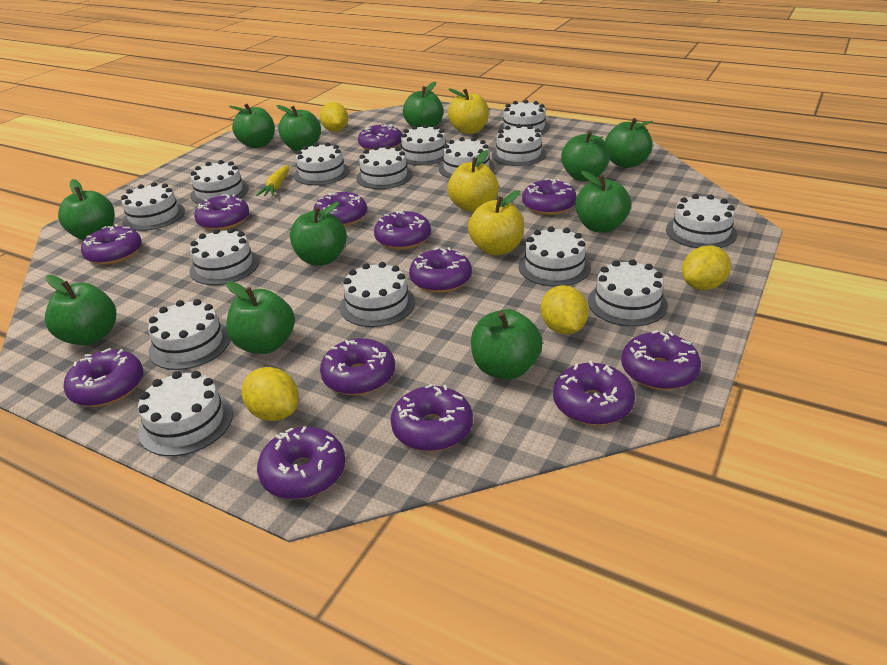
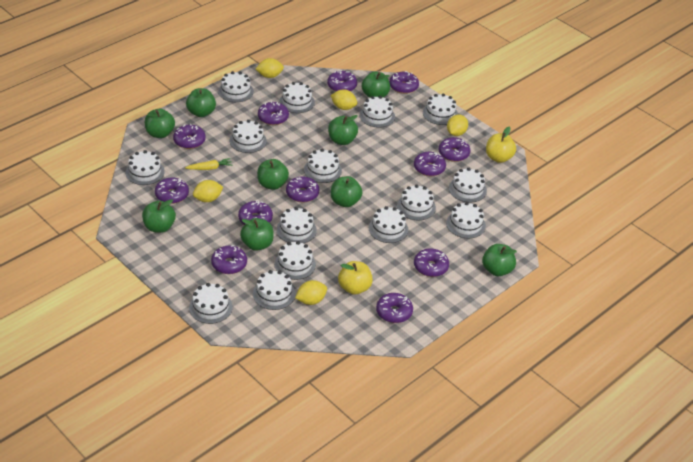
green apple: [45,275,116,345] [58,179,115,240] [226,281,295,354] [229,104,275,148] [276,105,321,151] [290,202,347,265] [403,81,443,127] [471,309,543,379] [561,131,610,181] [576,171,631,233] [605,118,653,168] = 11 -> [142,199,176,233] [145,109,175,138] [186,88,216,117] [240,218,274,251] [257,159,289,190] [328,115,358,145] [331,176,362,207] [362,72,390,98] [482,244,517,276] = 9
purple donut: [63,348,143,407] [81,224,142,265] [194,194,249,231] [257,426,345,499] [313,192,367,227] [320,338,395,395] [358,124,402,151] [374,211,431,250] [391,384,473,451] [409,247,472,293] [522,178,577,215] [553,361,635,425] [621,330,701,390] = 13 -> [155,178,189,204] [173,124,206,149] [211,245,247,274] [238,200,273,225] [258,101,289,125] [286,176,319,202] [327,70,357,92] [376,293,413,323] [389,71,419,94] [414,152,446,176] [414,248,449,277] [439,137,470,162] = 12
yellow apple: [447,150,499,212] [448,89,489,134] [468,190,524,255] = 3 -> [338,261,373,295] [486,127,516,163] = 2
yellow lemon: [241,367,299,421] [320,102,348,132] [541,285,589,334] [682,246,731,290] = 4 -> [193,180,223,202] [256,58,284,78] [295,280,327,305] [330,89,358,110] [447,115,468,136] = 5

